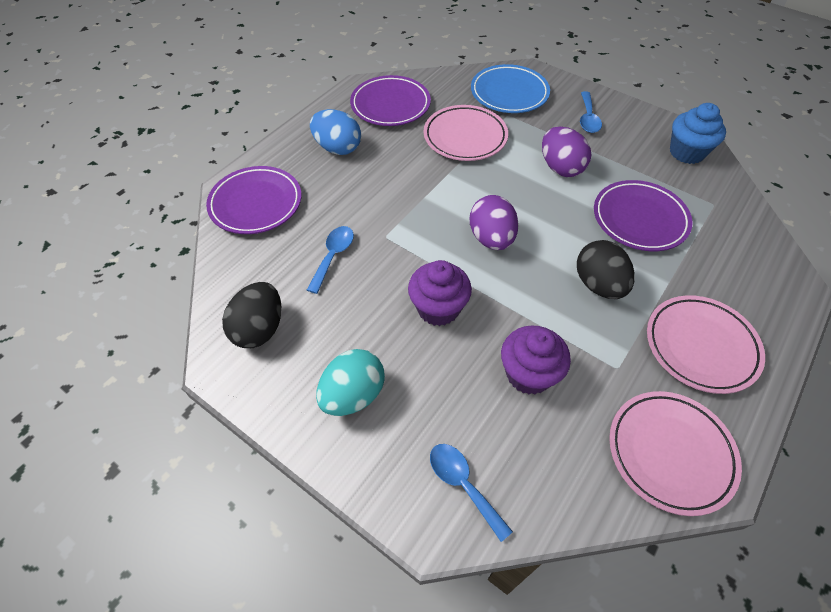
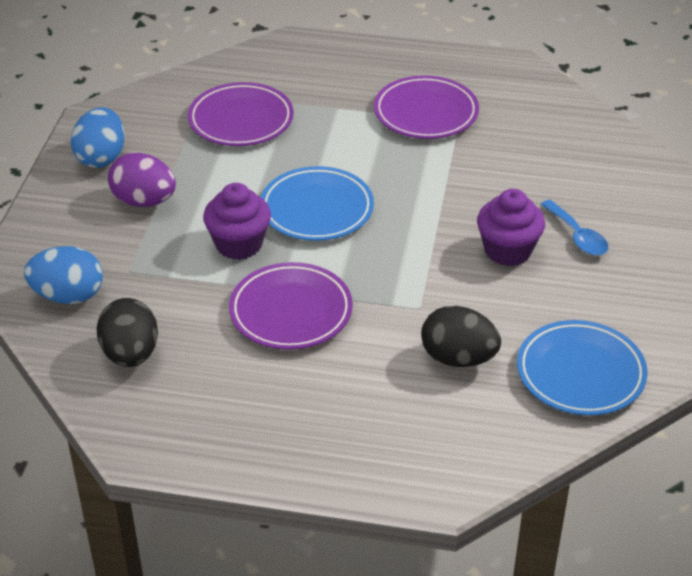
blue cupcake: [670,103,726,164] = 1 -> none = 0
blue egg: [310,109,361,155] = 1 -> [24,246,103,304] [71,107,125,168] = 2
blue plate: [471,64,550,113] = 1 -> [261,166,374,241] [517,320,648,415] = 2
blue spoon: [307,226,354,294] [430,444,513,542] [580,91,602,133] = 3 -> [541,200,608,256] = 1
pink plate: [424,105,508,161] [609,391,742,516] [647,295,765,394] = 3 -> none = 0
purple egg: [470,195,519,250] [542,127,592,177] = 2 -> [108,152,176,207] = 1
turquoise egg: [316,349,385,416] = 1 -> none = 0

